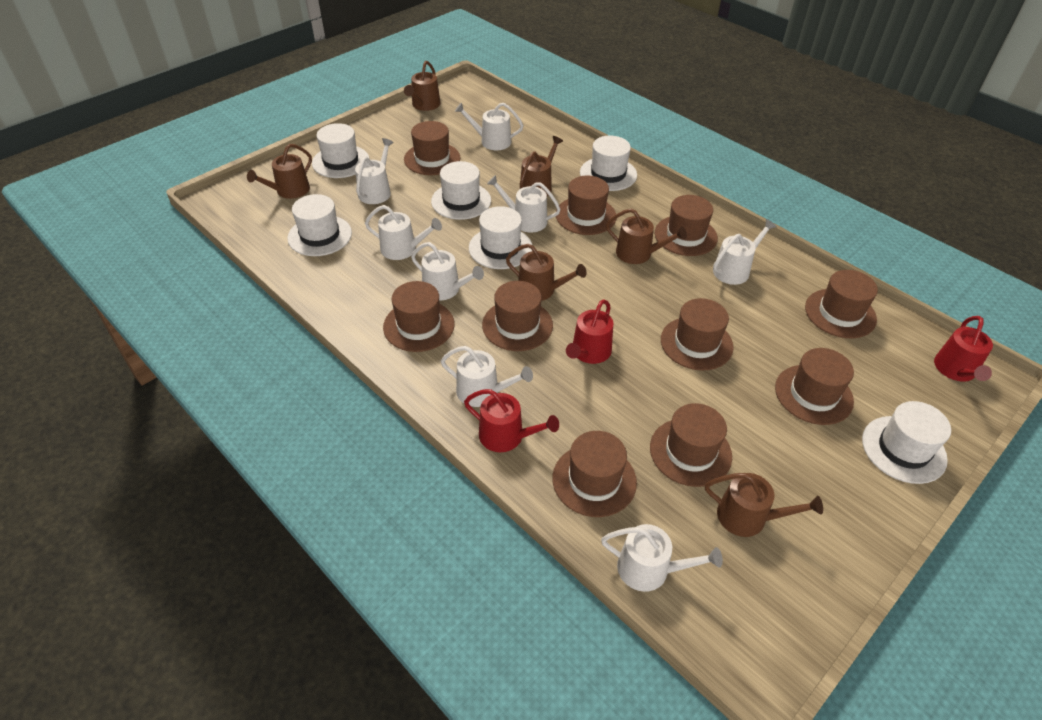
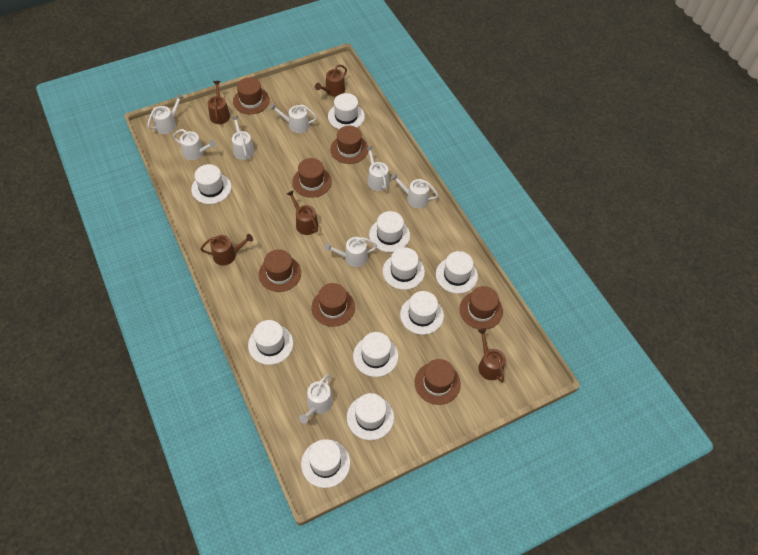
brown hat: [383,281,455,352] [404,121,460,175] [482,281,553,351] [552,431,637,517] [556,176,616,235] [650,403,732,487] [655,195,718,256] [661,298,734,370] [775,348,854,425] [805,270,878,338] = 10 -> [233,77,270,114] [259,249,301,292] [292,158,332,198] [312,283,355,327] [330,126,368,164] [415,359,461,405] [459,286,503,329] = 7
brown watering can: [247,144,312,199] [404,61,440,111] [506,244,587,301] [520,136,563,196] [606,208,687,264] [705,473,823,537] = 6 -> [200,234,253,265] [208,81,230,124] [287,190,318,235] [315,65,347,97] [478,328,506,382] = 5
red watering can: [464,389,559,452] [566,299,613,364] [934,316,993,382] = 3 -> none = 0
white hat: [287,194,352,256] [312,123,369,178] [431,161,491,220] [469,206,532,269] [580,136,637,191] [862,401,951,484] = 6 -> [191,164,231,204] [248,320,293,365] [301,439,350,488] [328,93,365,129] [347,393,394,440] [353,332,398,377] [369,211,410,252] [383,247,425,290] [400,291,444,335] [436,251,478,294] = 10

